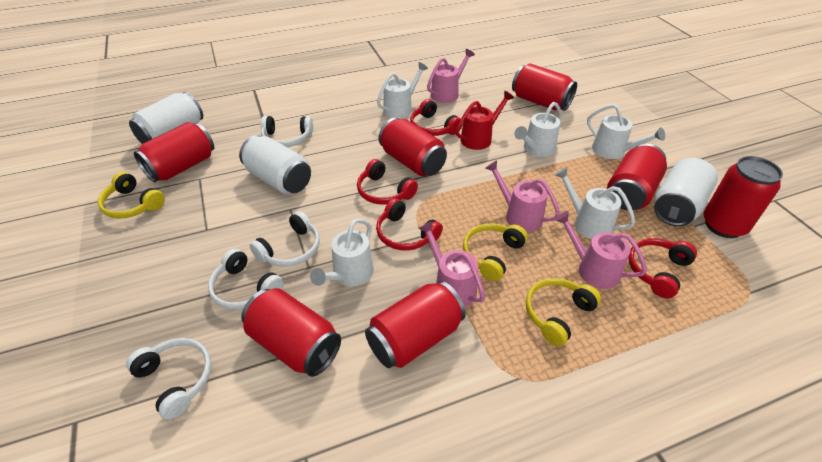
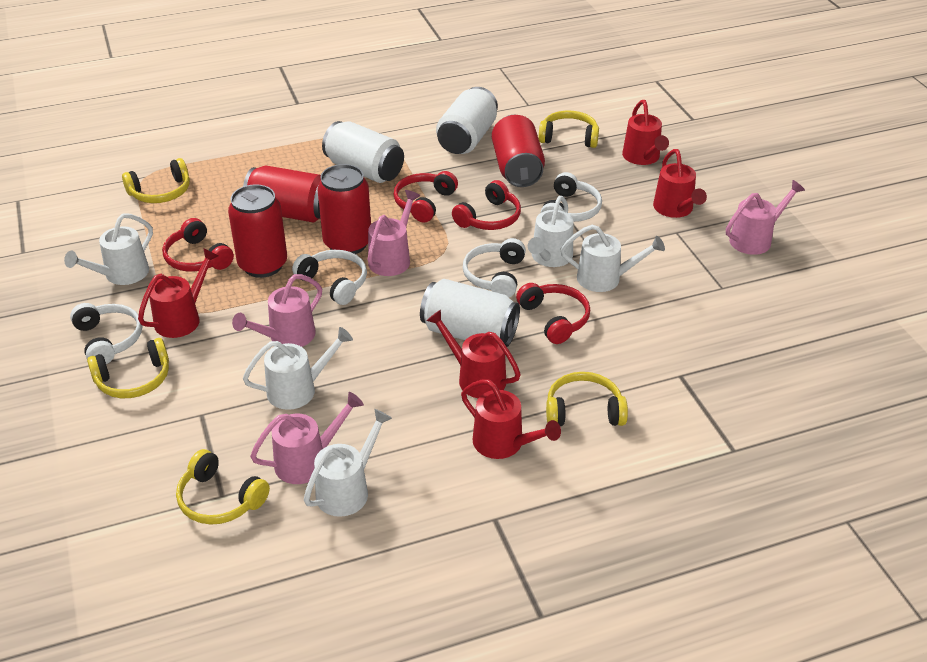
red can: [134,122,214,182] [241,288,341,377] [365,281,466,368] [378,118,447,176] [512,63,577,111] [607,144,667,210] [704,156,783,238] = 7 -> [228,184,287,278] [243,165,321,223] [318,164,371,254] [492,115,545,187] = 4
red watering can: [456,91,514,150] = 1 -> [138,248,218,338] [426,310,521,398] [461,380,561,459] [622,100,669,165] [653,149,707,218] = 5
yellow headphones: [98,172,165,218] [463,223,528,281] [526,278,601,346] = 3 -> [87,338,169,398] [122,158,190,203] [176,449,270,525] [539,111,599,148] [546,372,628,427] = 5

